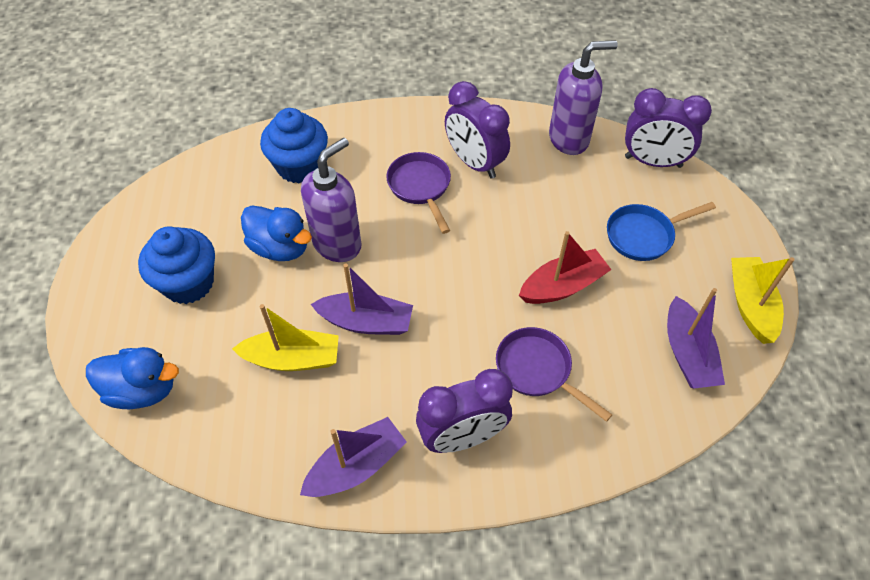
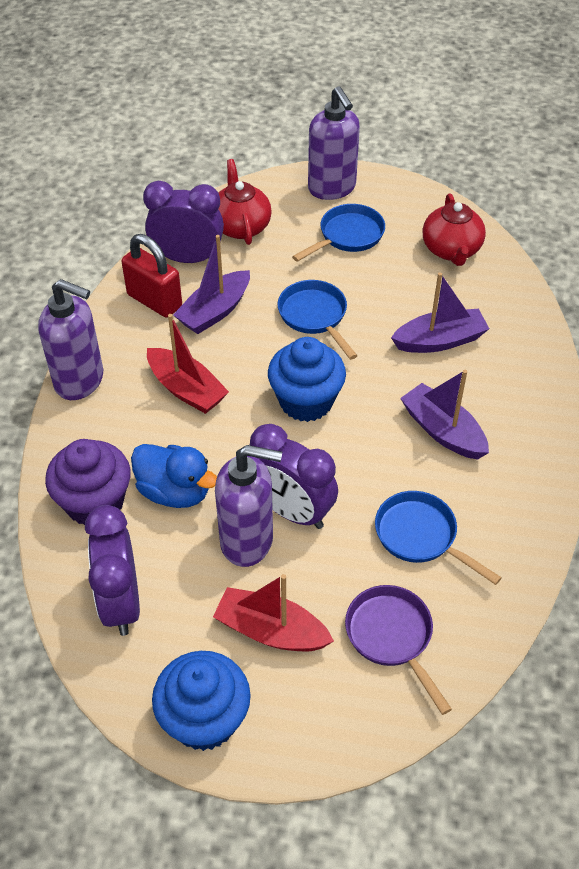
blue duck: [86,347,179,409] [241,206,312,261] = 2 -> [131,444,217,508] = 1
blue pan: [607,202,716,261] = 1 -> [278,280,358,360] [292,204,385,262] [375,491,502,585] = 3
purple cupcake: none = 0 -> [45,439,131,525] = 1
purple pan: [386,152,451,234] [496,327,612,422] = 2 -> [345,585,452,715] = 1
purple soap dispenser: [301,138,361,262] [549,40,618,155] = 2 -> [38,279,103,400] [215,445,282,567] [308,86,360,200] = 3
red boat: [519,231,611,304] = 1 -> [147,314,229,414] [213,574,334,651] = 2
red padlock: none = 0 -> [121,234,182,318] = 1
red teapot: none = 0 -> [219,159,272,245] [423,193,486,266] = 2
yellow boat: [232,304,339,371] [731,257,795,344] = 2 -> none = 0

